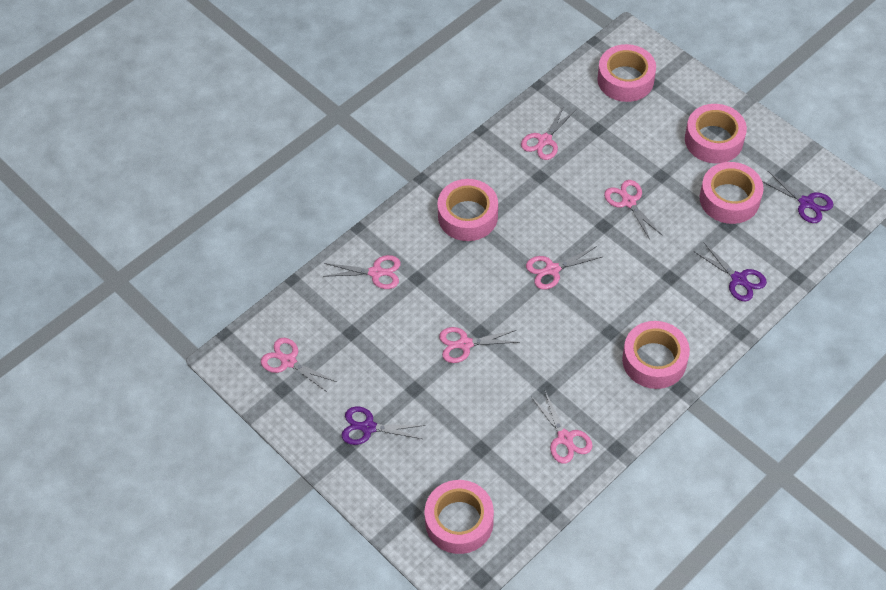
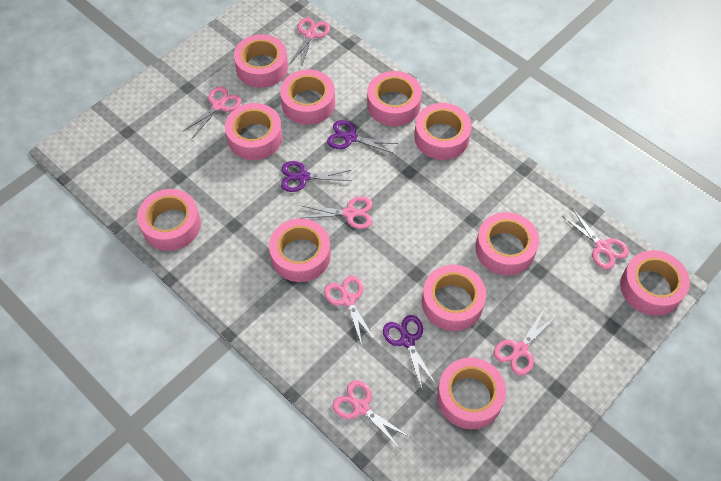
pink tape: [425,480,494,554] [437,179,498,241] [597,44,656,102] [622,321,690,389] [685,104,747,163] [700,162,764,224] = 6 -> [137,189,201,251] [225,103,283,160] [234,34,288,88] [269,219,331,282] [280,69,335,125] [367,71,422,126] [414,103,471,160] [422,265,486,331] [437,357,506,429] [475,212,539,275] [620,250,690,316] = 11

